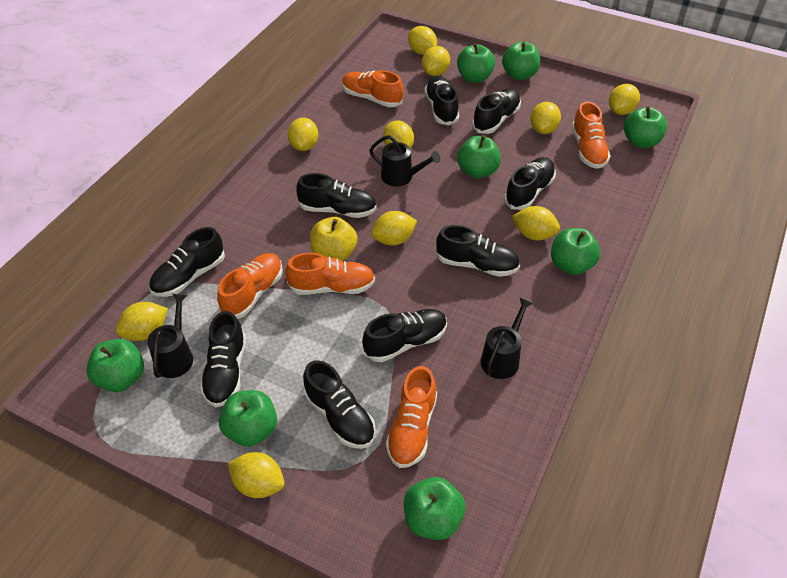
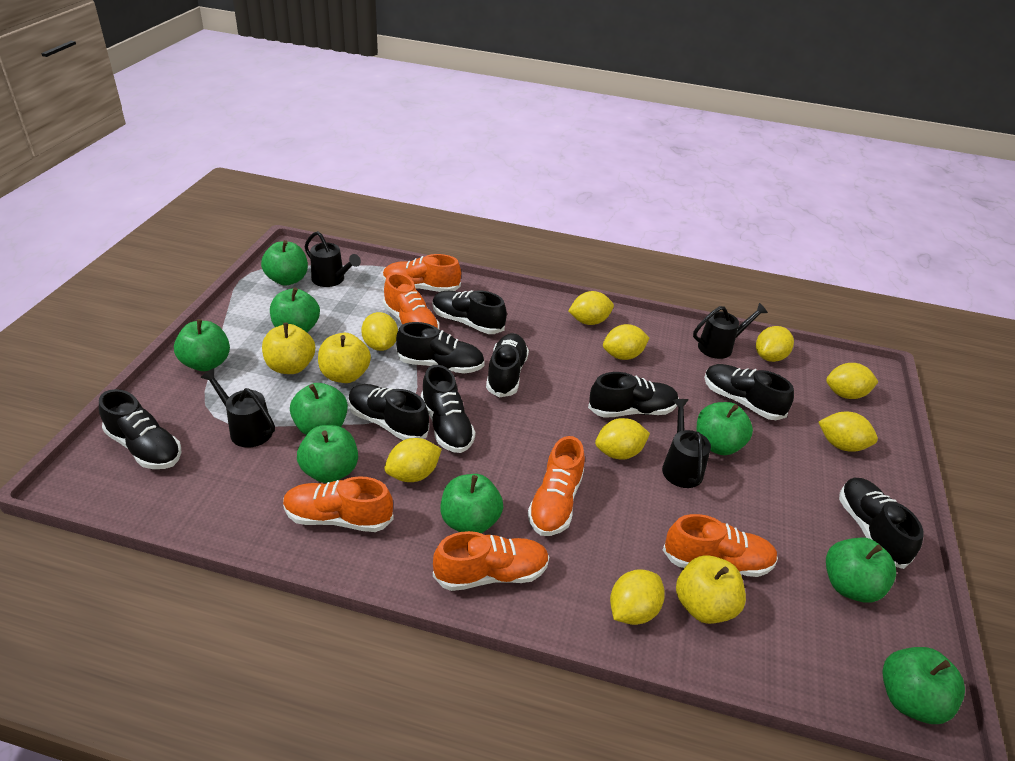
black watering can: [147,294,193,378] [369,135,440,186] [481,298,533,379] = 3 -> [200,368,275,448] [305,231,361,287] [662,399,711,488] [693,303,768,359] = 4
green apple: [86,339,144,392] [219,390,277,447] [404,477,466,540] [457,43,495,83] [457,135,501,178] [502,42,540,80] [551,228,600,275] [624,106,667,148] = 8 -> [174,319,230,371] [261,240,308,286] [270,288,320,332] [290,383,348,435] [297,425,358,483] [440,474,503,533] [697,402,753,455] [826,538,896,602] [882,647,965,724] = 9
orange shoe: [217,253,283,319] [285,253,375,295] [342,70,404,107] [386,366,437,468] [571,102,610,169] = 5 -> [283,476,394,532] [383,254,461,292] [383,273,439,330] [433,531,549,591] [528,436,585,536] [663,514,778,577] = 6
yellow apple: [310,217,358,261] = 1 -> [262,323,315,374] [318,333,371,383] [676,555,746,624] = 3
yellow lemon: [116,302,168,341] [227,452,284,498] [287,118,318,151] [371,211,417,246] [383,120,414,149] [408,26,437,55] [422,46,450,76] [512,206,560,241] [530,102,561,134] [609,84,640,115] = 10 -> [361,312,398,351] [385,438,442,482] [568,291,614,325] [595,418,650,460] [603,324,649,360] [610,569,665,625] [756,326,794,362] [818,412,878,452] [826,363,878,399] = 9

